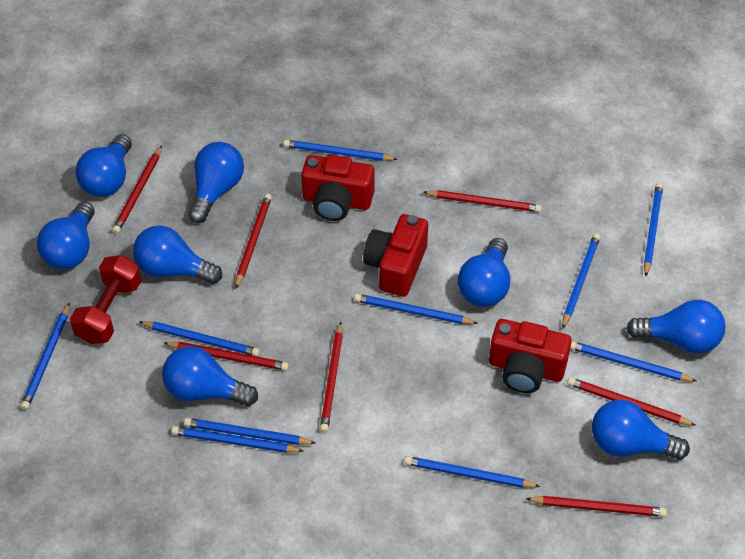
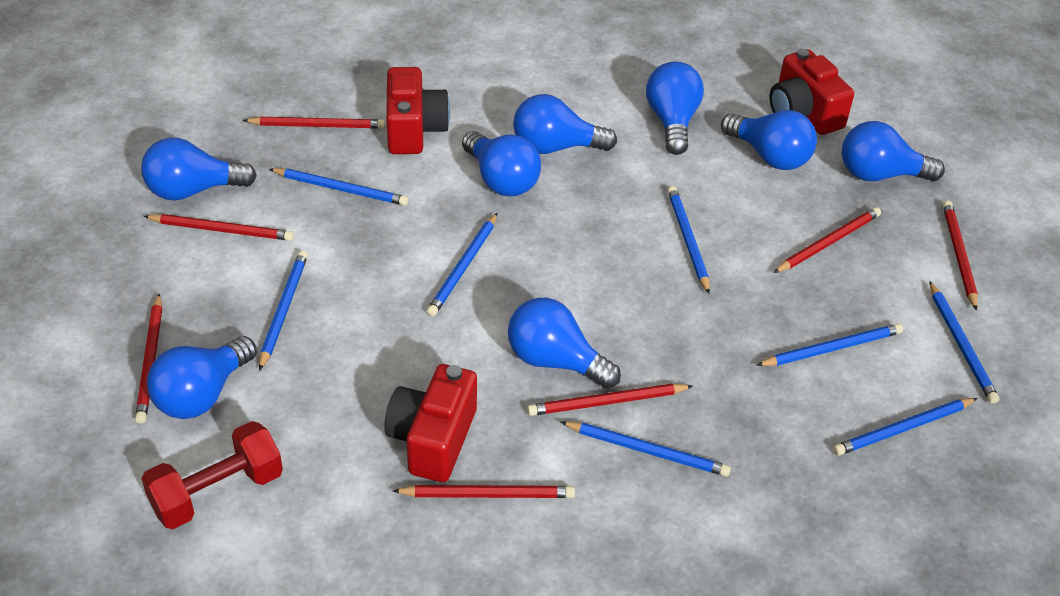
blue pencil: [21,303,69,410] [139,321,260,356] [171,426,303,453] [184,418,316,445] [283,140,398,161] [354,294,478,324] [404,456,541,488] [562,233,600,328] [570,341,696,382] [644,183,663,276] = 10 -> [259,250,308,371] [269,168,408,206] [427,213,497,316] [561,421,731,477] [668,186,710,294] [756,323,903,366] [833,398,978,456] [929,281,999,404] = 8

